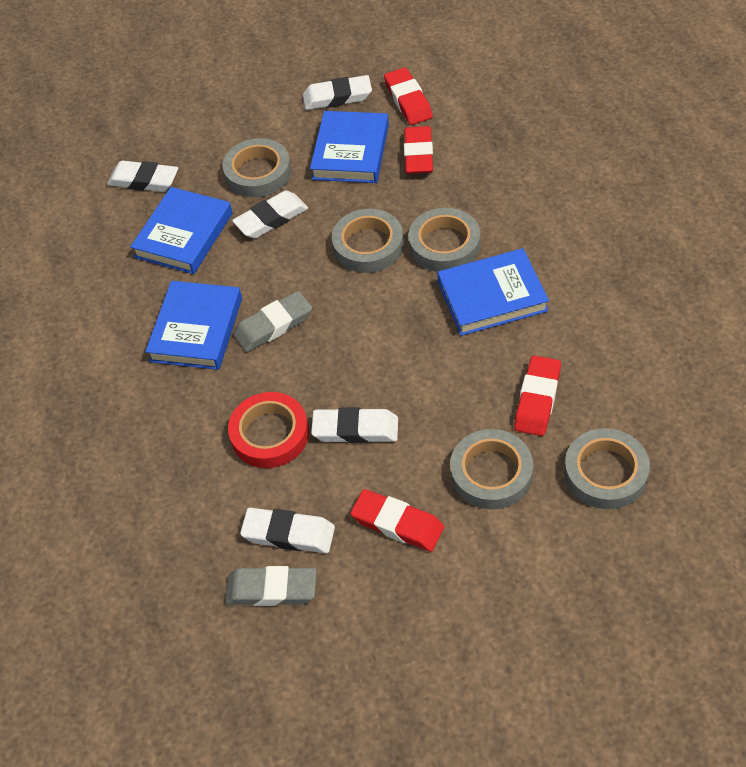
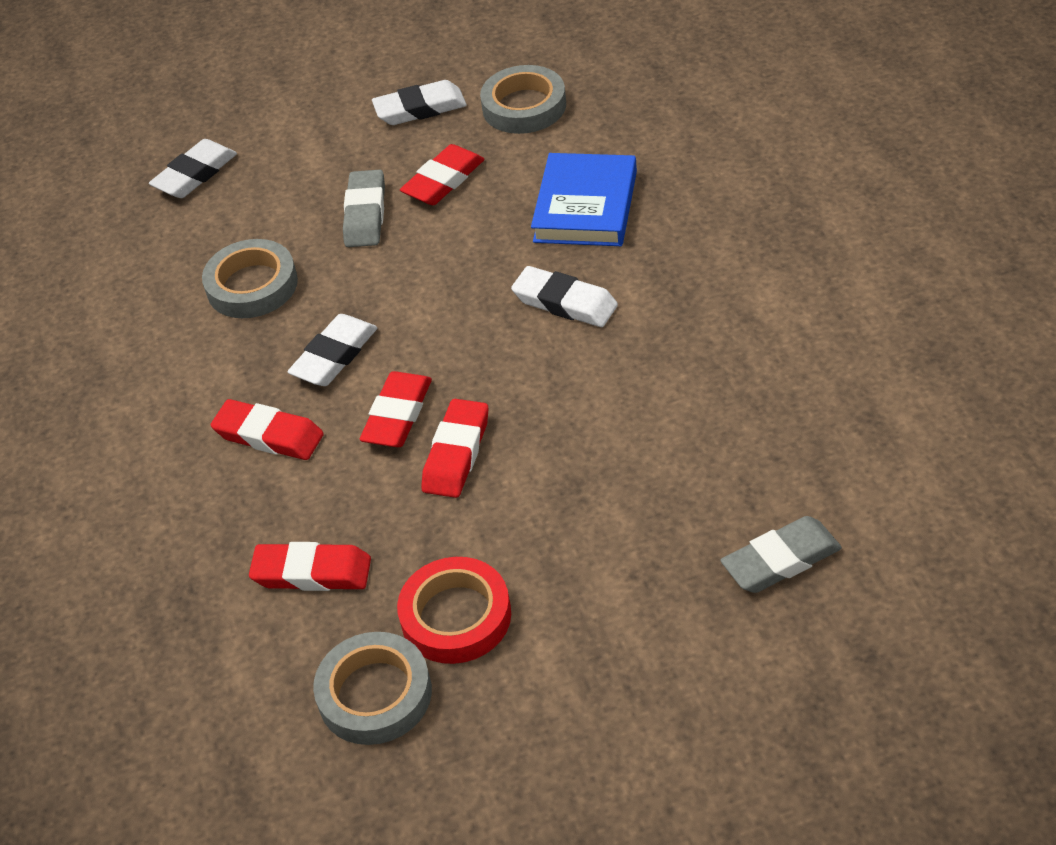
blue book: [130,187,233,274] [145,281,242,370] [310,111,389,183] [437,248,549,336] = 4 -> [531,153,637,246] = 1
grey tape: [222,138,291,197] [332,209,404,273] [409,208,480,272] [450,429,533,509] [564,428,650,509] = 5 -> [202,239,298,318] [313,632,432,745] [480,65,566,134] = 3
red eraser: [350,489,444,552] [384,68,433,125] [404,126,433,174] [514,356,561,436] = 4 -> [211,399,324,460] [249,542,371,591] [360,371,432,447] [400,144,485,205] [421,399,488,498] = 5
white eraser: [107,160,178,192] [232,191,308,239] [240,507,335,553] [303,75,372,110] [311,407,398,443] = 5 -> [149,139,237,198] [287,314,377,386] [372,80,467,125] [511,266,618,327] = 4

